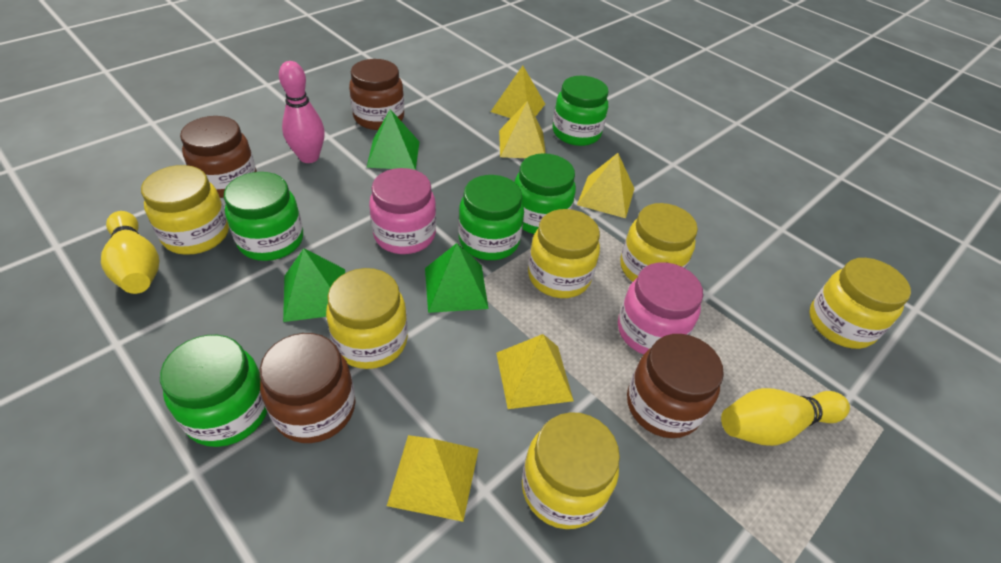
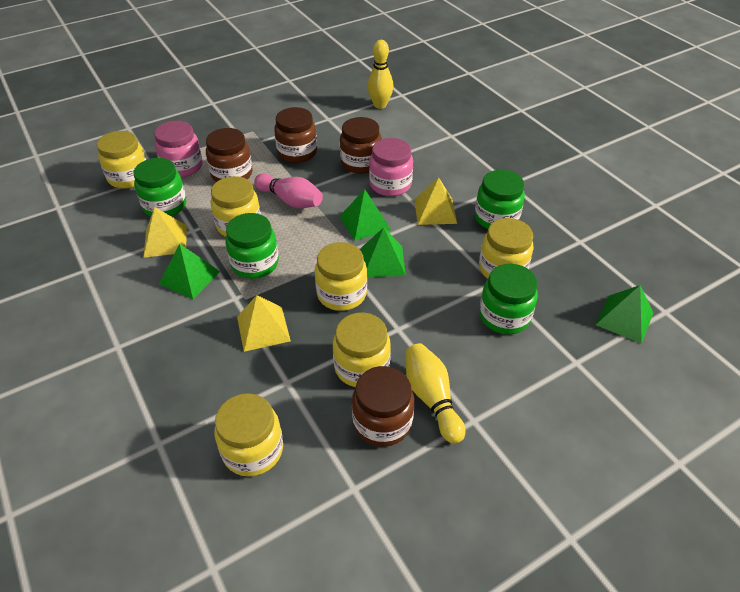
green jar: [160,335,267,447] [224,172,303,261] [458,175,524,260] [515,153,576,234] [553,76,609,146] = 5 -> [133,158,186,216] [226,213,279,279] [475,170,525,229] [479,264,538,334] = 4
green pyramid: [283,248,345,322] [367,109,419,170] [425,243,489,313] = 3 -> [159,244,220,299] [339,189,391,241] [361,227,406,277] [596,285,653,344] = 4
yellow pyramid: [387,435,479,522] [491,66,545,118] [496,334,574,409] [499,101,546,158] [577,153,635,218] = 5 -> [143,207,187,258] [237,295,291,352] [414,177,457,225] = 3

